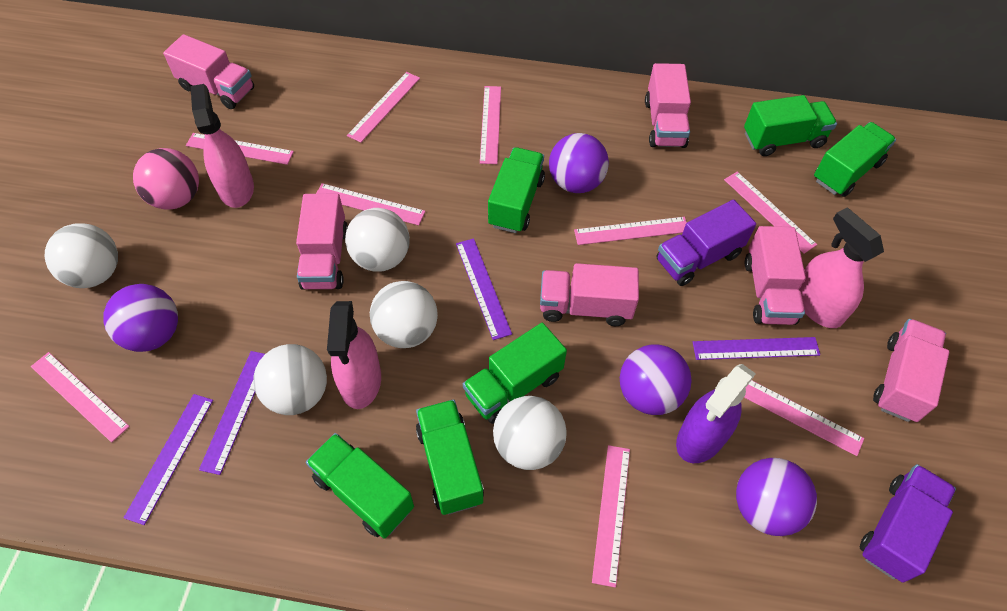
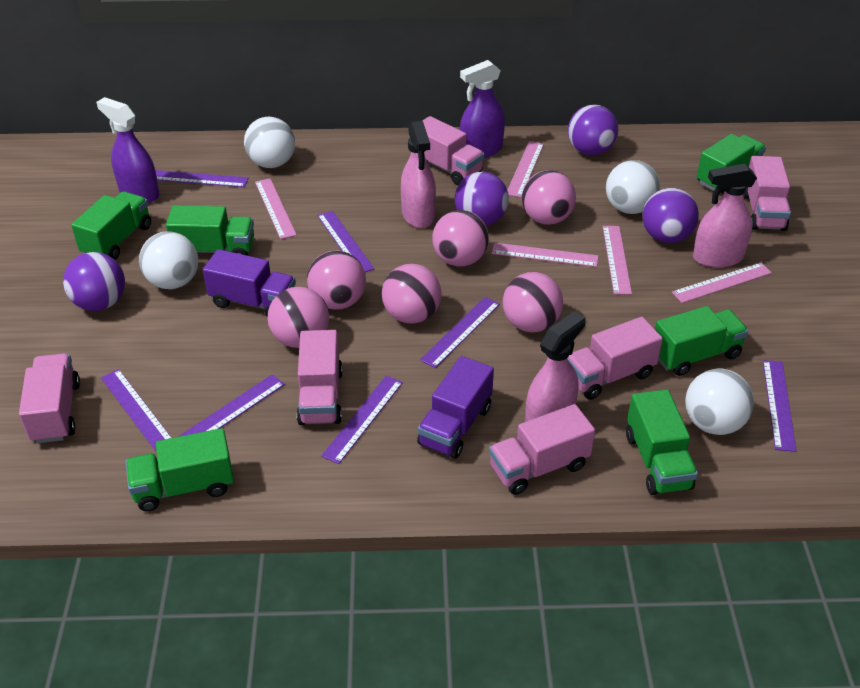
pink ball: [133,148,199,210] = 1 -> [267,287,329,348] [307,251,366,310] [382,264,441,324] [432,210,489,267] [503,272,563,332] [522,170,576,225] = 6
pink ruler: [31,352,130,442] [186,133,294,165] [316,183,426,225] [347,72,420,143] [480,86,501,164] [574,217,687,245] [592,445,630,588] [724,172,817,254] [744,380,864,456] = 9 -> [255,178,297,239] [492,243,598,267] [507,141,544,197] [603,226,632,294] [672,263,772,303] = 5
purple ruler: [124,394,213,525] [199,351,265,475] [456,238,512,340] [693,337,820,360] = 4 -> [101,369,172,451] [155,170,249,187] [178,374,285,437] [317,211,374,272] [321,376,403,464] [420,297,500,368] [763,360,797,452] = 7
purple spray bottle: [676,364,756,463] = 1 -> [96,97,159,203] [460,60,505,158] = 2
white ball: [45,223,118,288] [253,344,327,415] [345,208,410,271] [370,281,438,348] [493,396,567,470] = 5 -> [139,231,198,289] [244,117,295,168] [606,160,660,214] [685,369,754,435] = 4

